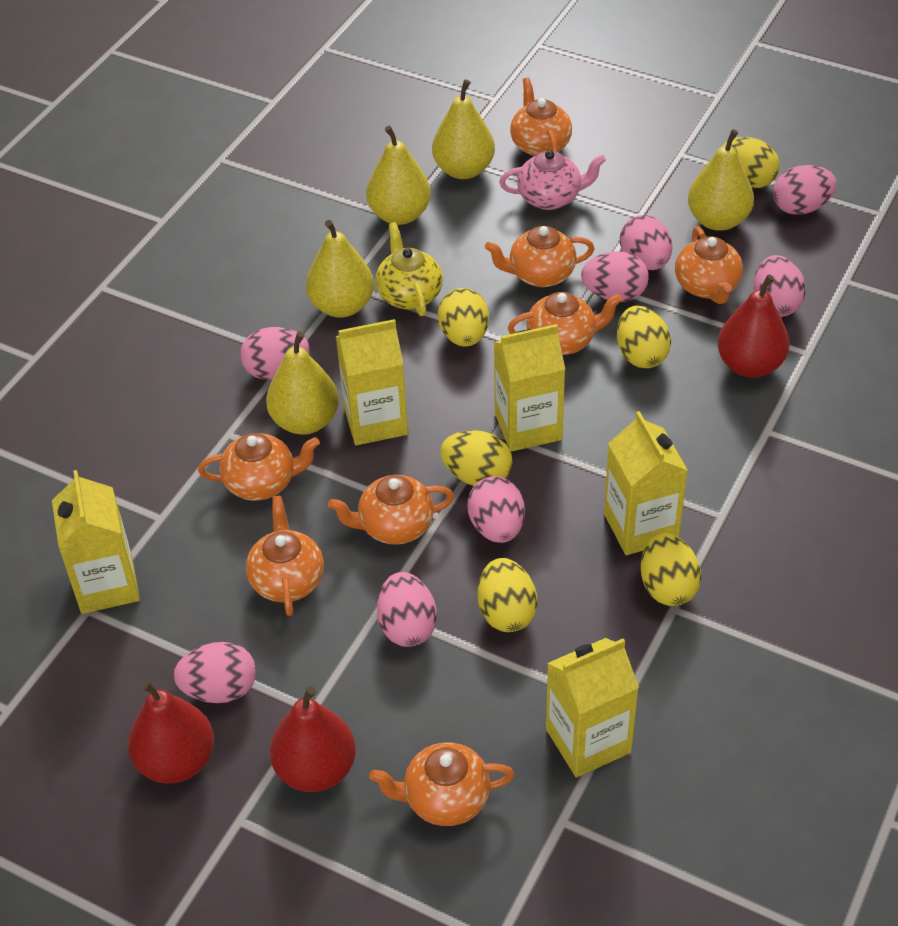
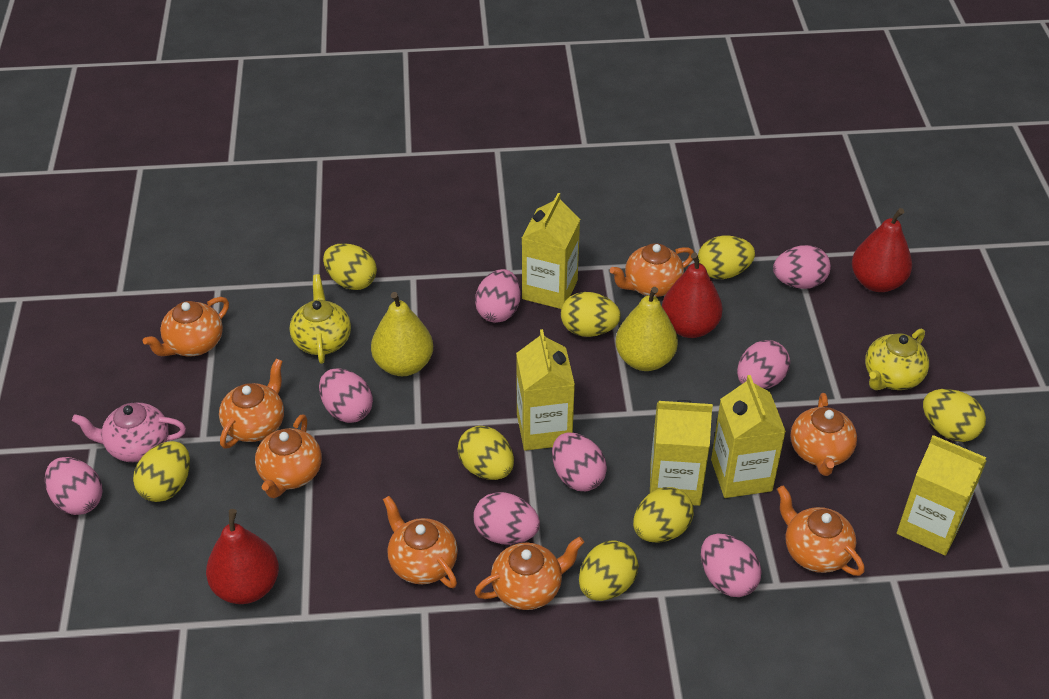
yellow egg: [438,288,489,347] [440,430,513,486] [478,558,537,632] [617,306,671,368] [641,533,701,606] [722,137,780,188] = 6 -> [133,441,190,502] [323,243,377,290] [458,426,514,480] [561,292,621,337] [579,540,638,601] [633,487,694,543] [698,236,755,279] [923,389,986,442] = 8
yellow pear: [266,331,339,435] [306,220,374,318] [366,126,431,225] [432,79,495,179] [688,129,754,231] = 5 -> [371,292,433,376] [616,287,678,371] = 2
yellow teapot: [376,222,443,316] = 1 -> [290,274,351,364] [865,329,929,390] = 2

